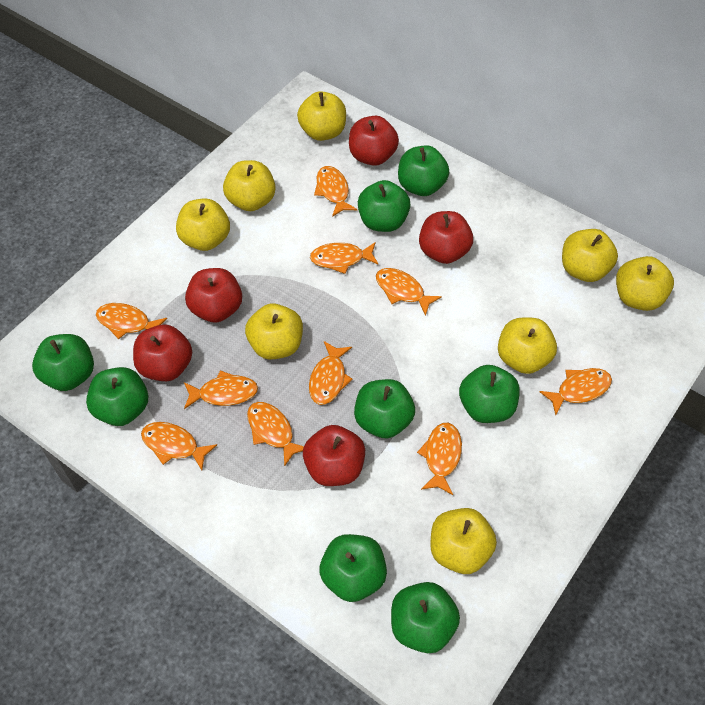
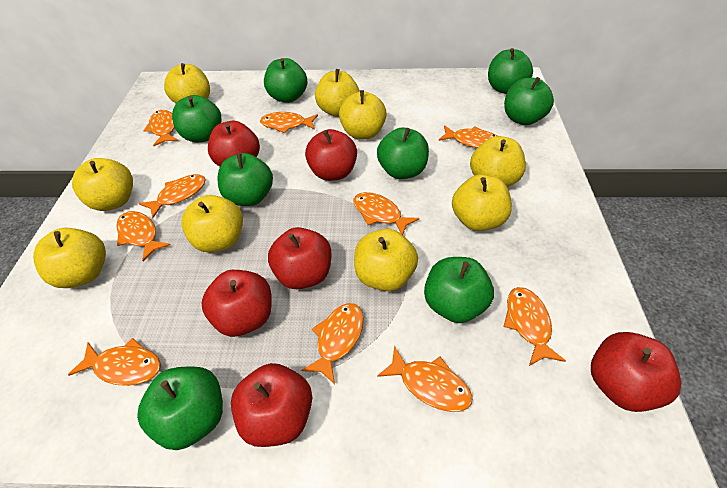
red apple: [133,325,192,381] [185,268,242,323] [303,425,365,486] [349,116,399,166] [419,211,473,264] = 5 -> [201,270,272,337] [208,121,260,166] [231,363,312,447] [268,227,332,289] [305,129,357,181] [591,332,681,412] = 6
yellow apple: [176,198,230,251] [223,160,276,211] [245,303,303,360] [297,91,346,141] [430,508,497,574] [498,317,557,374] [562,229,618,282] [616,256,674,311] = 8 -> [33,228,106,288] [72,158,133,211] [164,63,210,103] [181,195,243,253] [315,69,360,117] [339,90,387,139] [354,229,418,291] [452,174,512,231] [470,136,526,187] = 9

